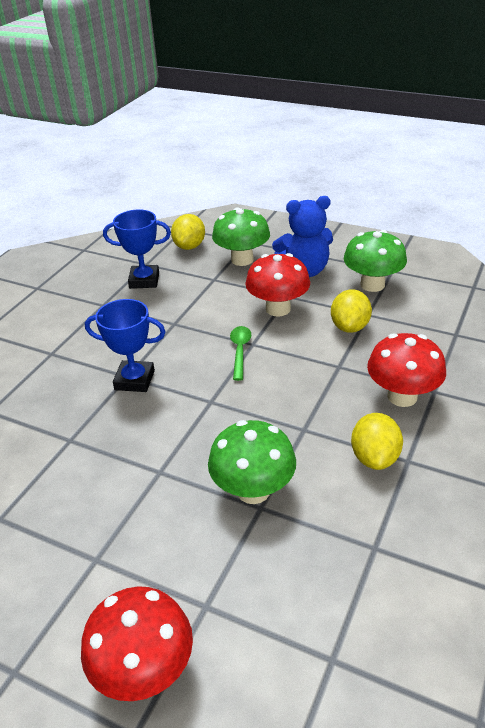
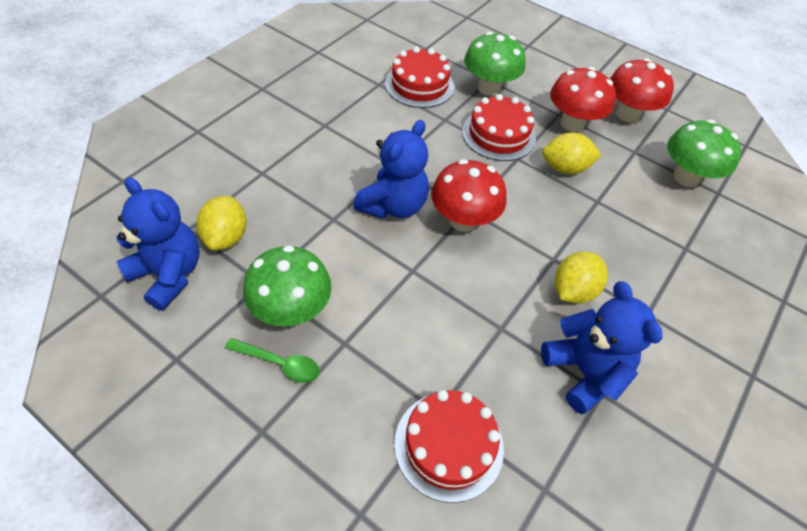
blue teddy bear: [272,196,333,277] = 1 -> [116,177,200,311] [353,120,429,219] [541,281,663,414] = 3
blue trophy: [85,299,166,392] [103,209,171,289] = 2 -> none = 0
red cake: none = 0 -> [385,47,454,108] [394,390,504,503] [462,94,536,161] = 3

